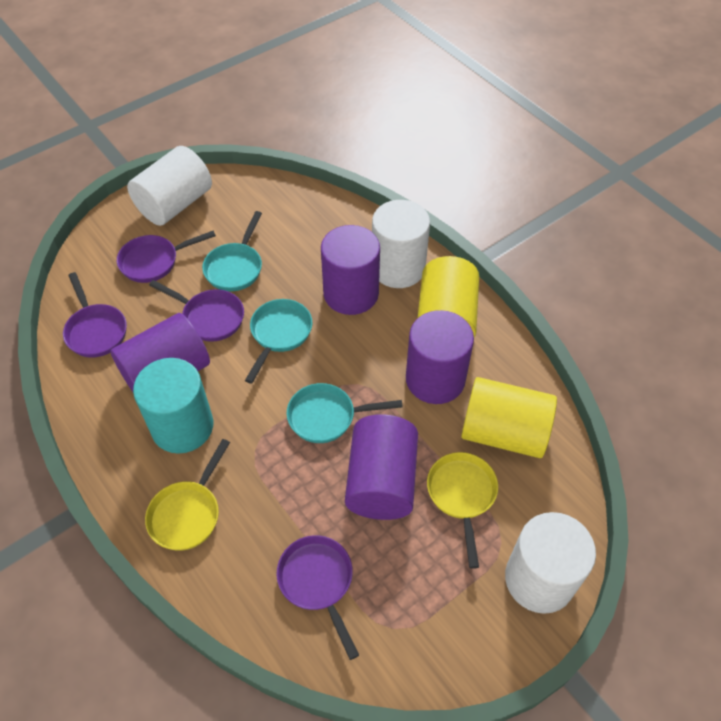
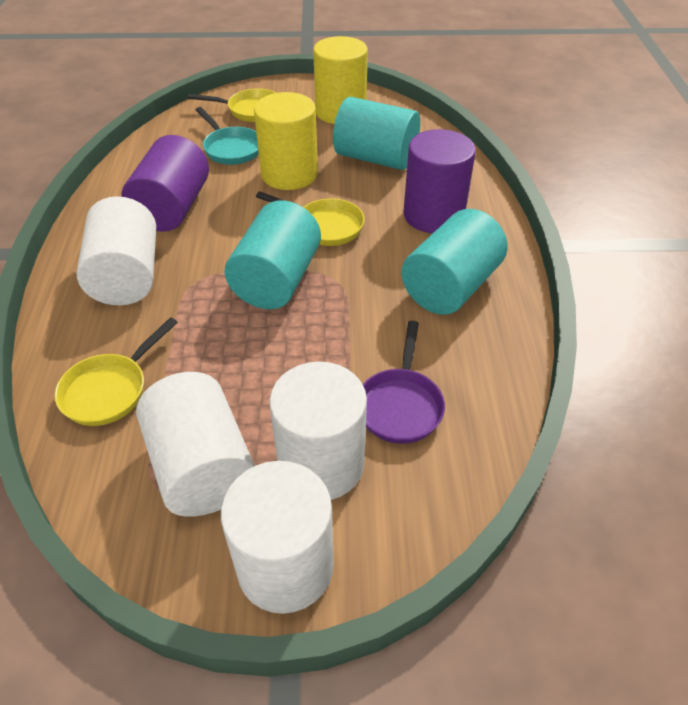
purple cylinder: [110,313,210,392] [321,225,380,315] [345,414,418,520] [406,310,474,404] = 4 -> [122,135,209,232] [403,129,476,233] = 2
purple pan: [63,272,127,358] [117,230,216,283] [149,280,244,342] [276,535,359,660] = 4 -> [363,321,445,444] = 1
turquoise cylinder: [133,358,213,454] = 1 -> [225,200,321,309] [333,97,420,170] [401,209,508,315] = 3
turquoise pan: [202,211,262,291] [245,299,312,384] [287,383,403,443] = 3 -> [196,107,259,165] = 1
white cylinder: [127,146,212,226] [372,200,430,288] [505,512,596,614] = 3 -> [76,196,156,306] [136,372,255,517] [221,461,334,614] [269,362,367,500] = 4
yellow pan: [145,439,230,551] [427,452,498,569] = 2 -> [55,317,178,426] [188,88,276,122] [256,191,365,246] = 3

